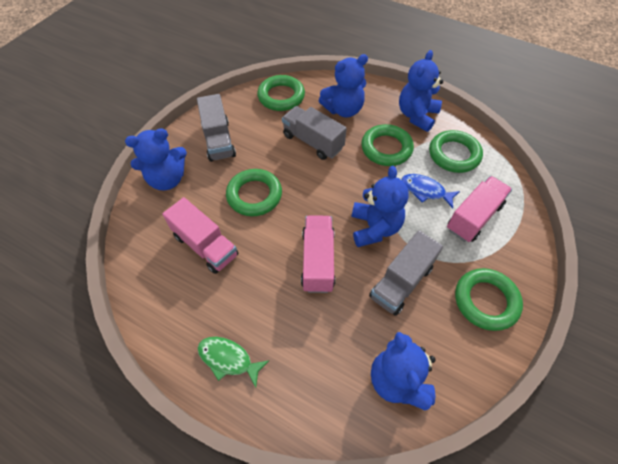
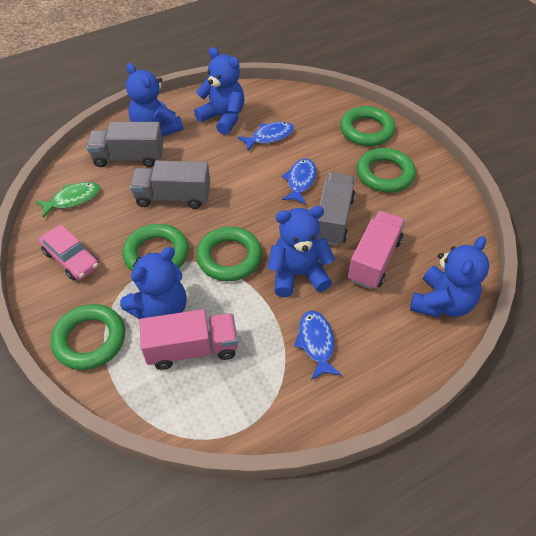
blue fish: [401,174,460,208] = 1 -> [237,122,294,151] [282,158,317,205] [294,310,342,380] = 3
pink car: none = 0 -> [39,225,99,281] = 1
pink truck: [162,197,238,274] [301,215,335,293] [447,176,512,242] = 3 -> [139,309,238,370] [348,211,405,289] = 2

